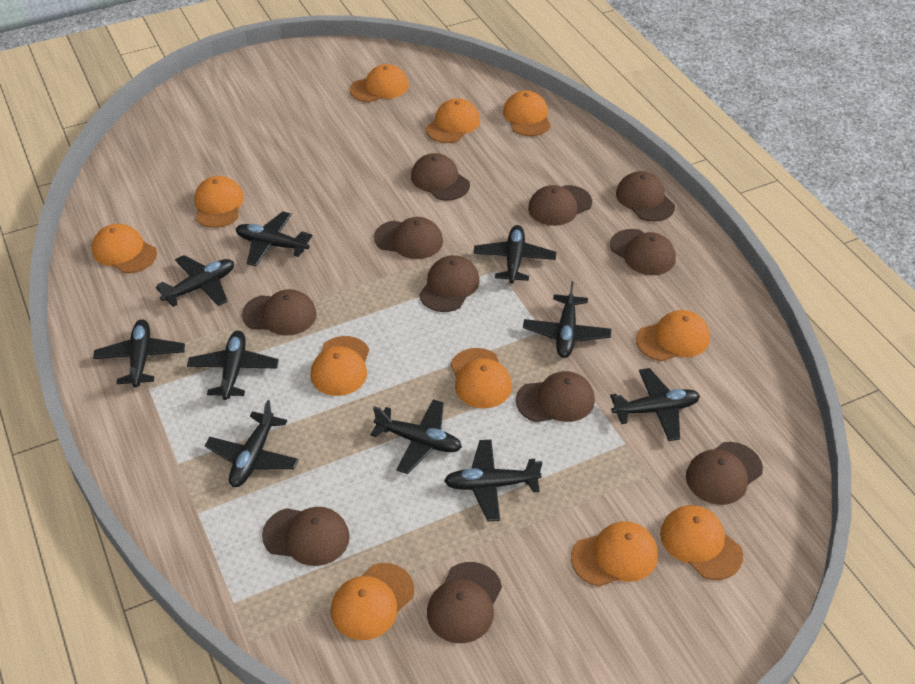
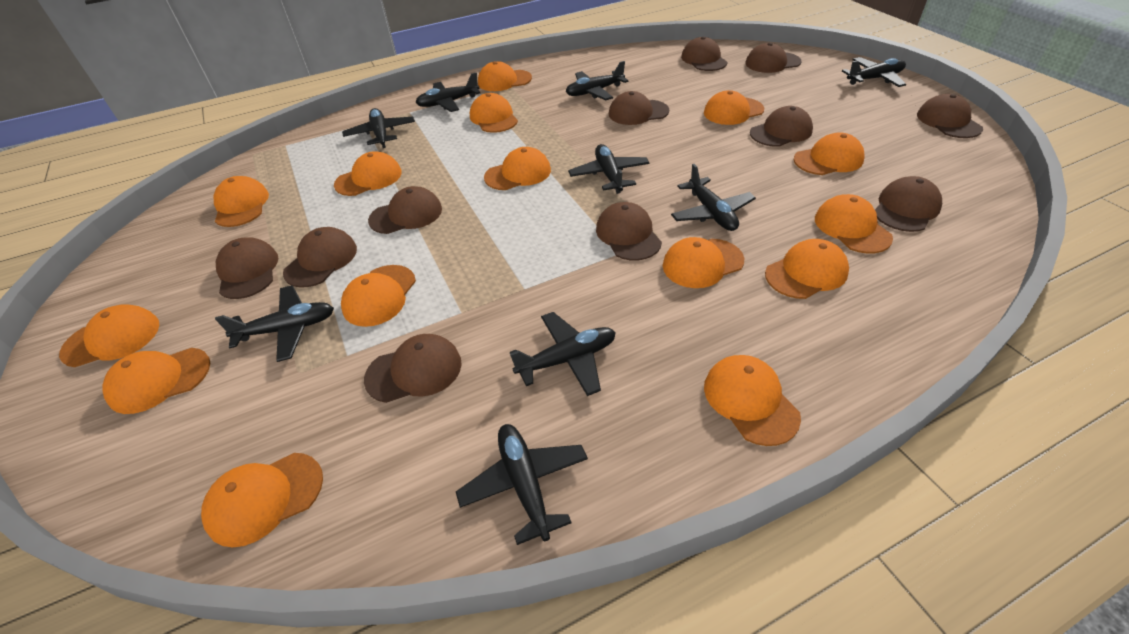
black plane: [93,320,185,387] [156,255,234,307] [187,331,279,400] [205,400,299,487] [236,211,312,266] [370,399,462,474] [444,440,542,521] [473,225,556,284] [523,281,611,358] [610,368,700,441] = 10 -> [215,285,334,362] [342,108,415,148] [415,72,480,112] [456,424,588,545] [510,312,616,396] [566,61,629,100] [568,144,650,194] [671,164,756,231] [842,57,906,87] = 9
orange cap: [92,224,157,273] [194,176,244,228] [310,336,369,396] [331,563,414,640] [350,64,409,102] [426,98,480,143] [451,348,512,409] [503,91,551,136] [571,521,658,586] [636,310,710,361] [660,505,743,580] = 11 -> [59,304,159,367] [102,348,210,414] [201,453,323,548] [214,176,269,227] [334,151,402,196] [341,265,416,327] [470,93,518,133] [478,61,532,91] [484,147,551,190] [663,237,744,288] [704,90,764,125] [704,355,801,446] [765,239,849,299] [794,133,865,175] [815,194,893,254] = 15

